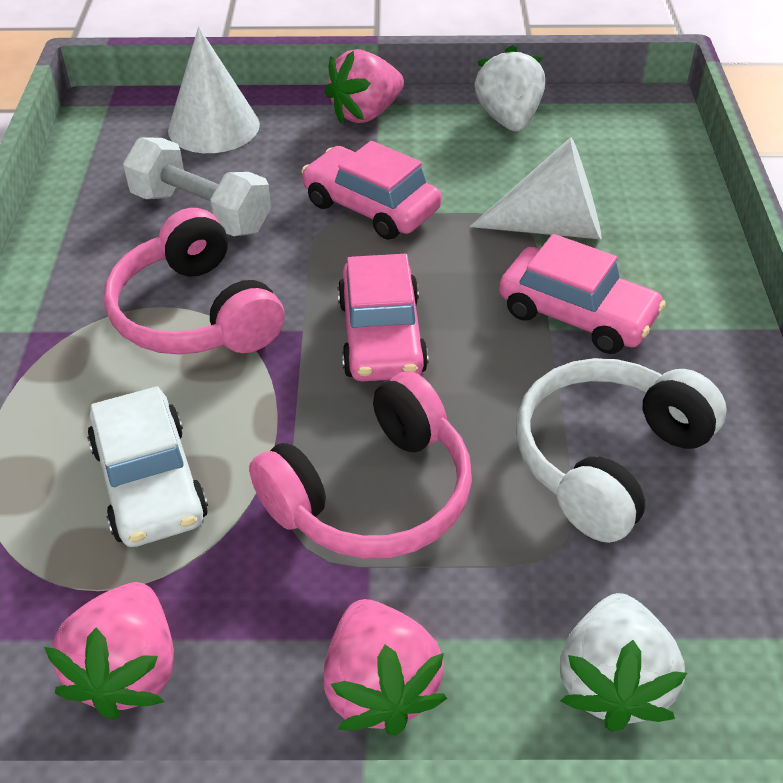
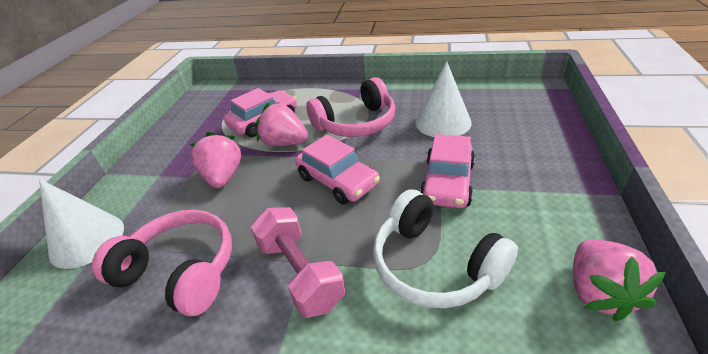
pink dumbbell: none = 0 -> [251,207,345,318] = 1
white car: [87,386,208,547] = 1 -> none = 0
white dumbbell: [123,137,271,236] = 1 -> none = 0
white strawberry: [474,45,545,131] [560,593,687,732] = 2 -> none = 0

